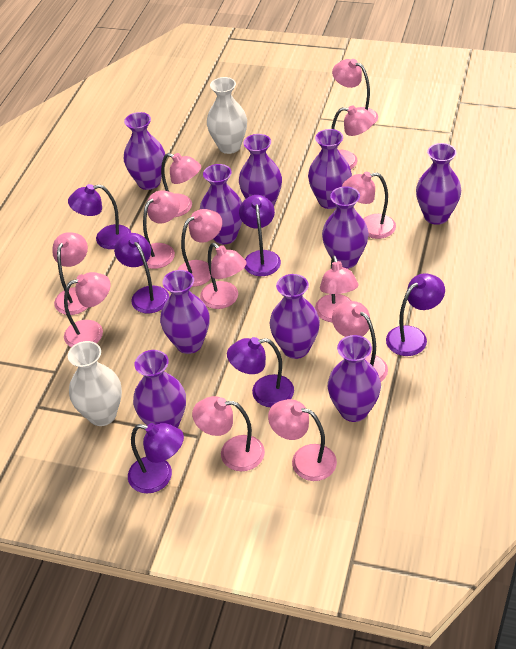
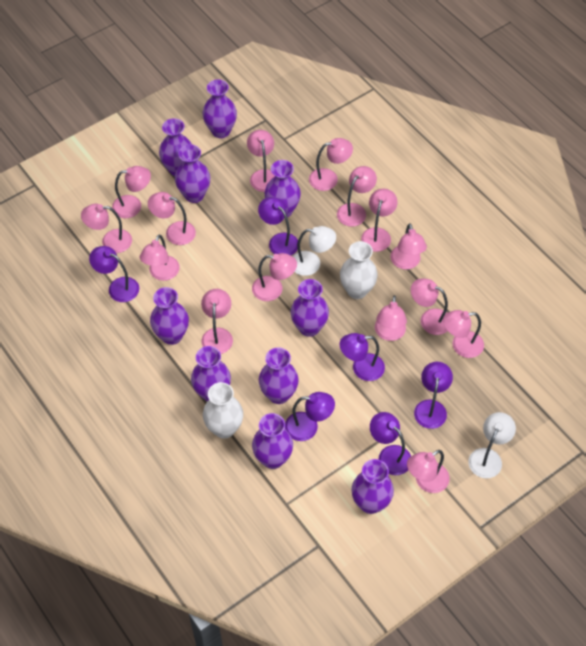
pink lamp: [52,232,88,315] [64,272,111,347] [143,190,180,269] [161,153,201,217] [177,209,222,287] [192,396,265,471] [200,243,246,309] [268,399,337,481] [315,255,358,322] [331,105,375,169] [332,59,378,124] [332,301,388,382] [342,172,396,239] = 13 -> [81,204,132,253] [112,166,151,218] [140,235,180,281] [148,192,196,245] [201,289,233,354] [247,130,275,192] [252,253,297,301] [309,138,353,191] [337,166,377,226] [361,189,397,252] [375,295,407,341] [390,223,427,269] [407,450,449,493] [411,279,448,335] [443,310,484,358] = 15
white lamp: none = 0 -> [293,226,336,276] [468,412,516,478] = 2

